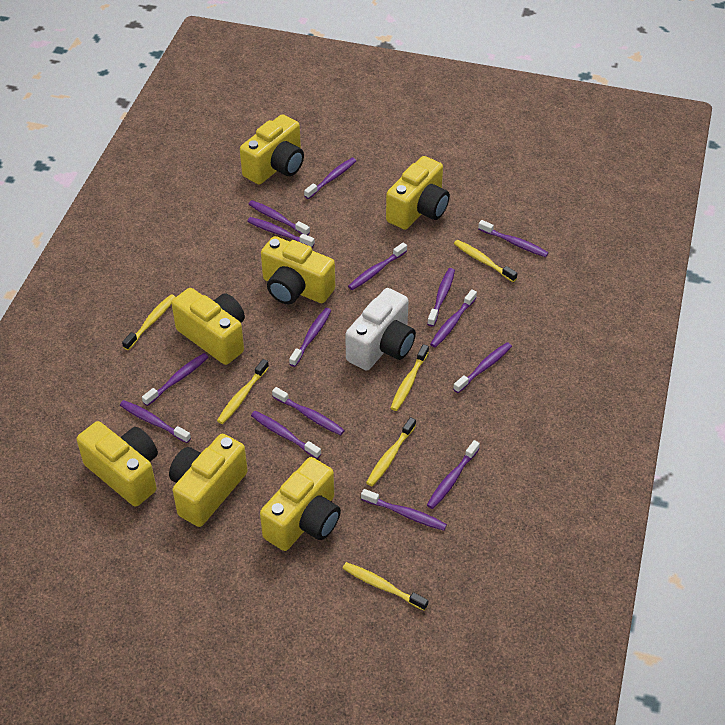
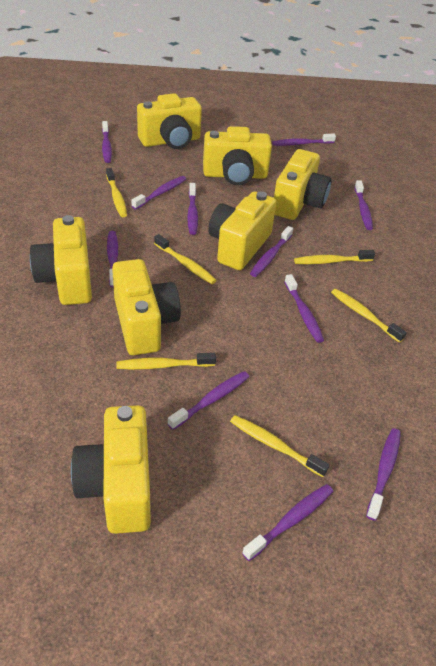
purple toothbrush: [120,400,191,443] [142,353,208,406] [247,217,315,248] [248,200,310,235] [251,411,321,459] [272,387,345,435] [289,308,331,367] [304,158,356,199] [348,242,407,290] [361,489,447,531] [427,268,455,327] [427,440,480,509] [430,289,477,348] [453,342,512,393] [478,220,548,257] = 15 -> [102,121,112,163] [107,231,118,288] [131,176,186,210] [168,371,249,430] [187,183,198,235] [242,484,333,561] [250,226,293,277] [272,134,336,146] [284,274,324,343] [355,180,373,230] [366,428,401,521] = 11
white camera: [345,288,416,371] = 1 -> none = 0

